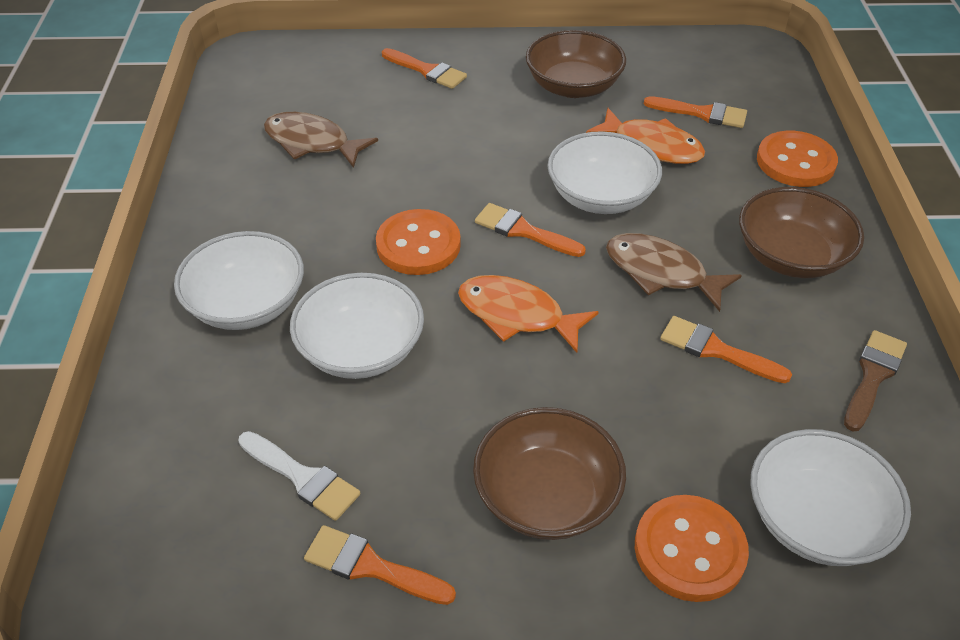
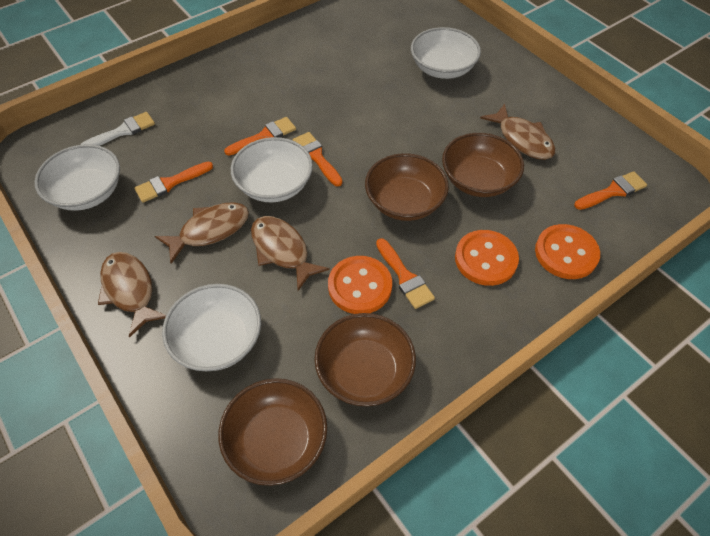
brown bowl: [473,407,626,540] [526,30,626,98] [739,187,864,278] = 3 -> [218,378,327,486] [314,313,416,407] [365,153,449,221] [442,133,524,197] = 4
brown brush: [844,330,907,431] = 1 -> none = 0
brown fish: [264,112,378,168] [606,233,742,312] = 2 -> [98,252,166,338] [155,202,249,264] [251,216,330,291] [480,104,555,160] = 4
orange fish: [458,275,599,353] [586,108,705,164] = 2 -> none = 0

